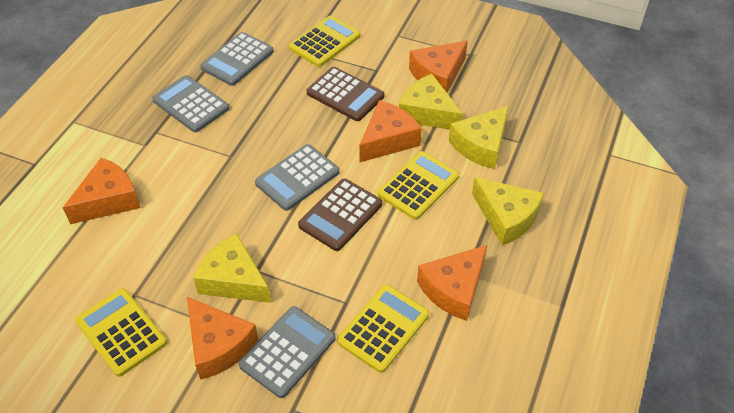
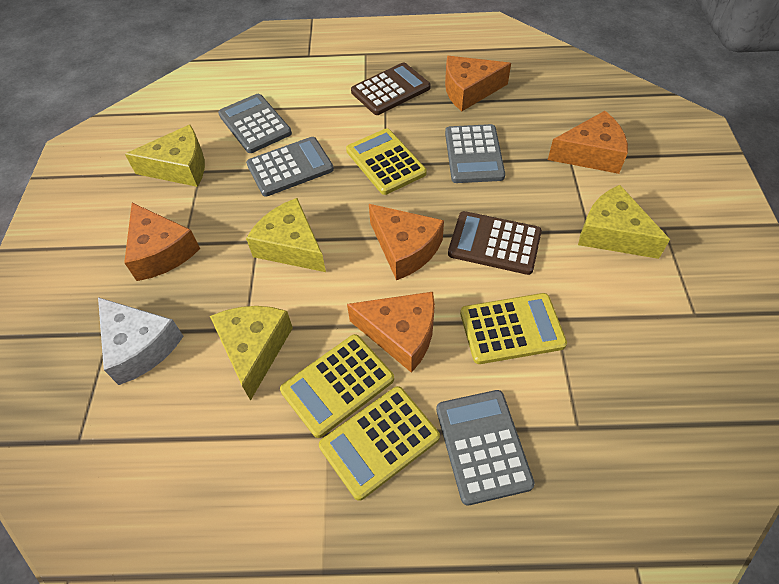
white cheese: none = 0 -> [98,297,184,385] = 1

